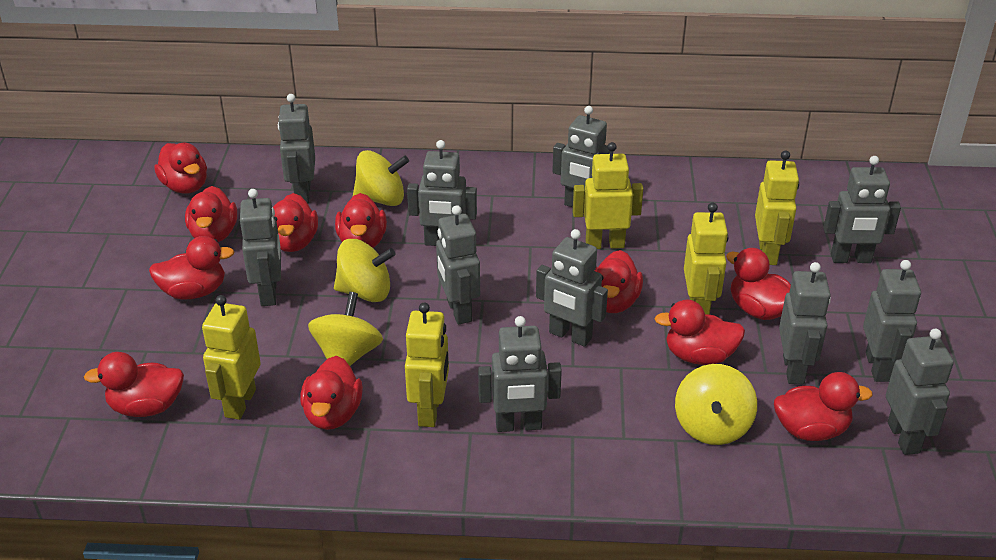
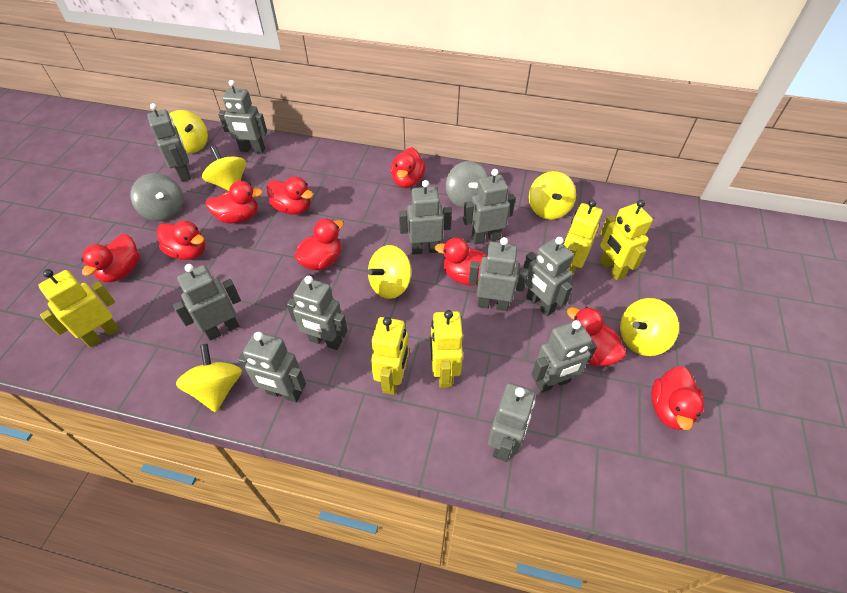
grey spinning top: none = 0 -> [130,173,183,221] [446,161,489,208] = 2
red duck: [84,352,184,417] [149,236,235,300] [154,143,207,193] [185,186,237,243] [273,193,318,252] [300,356,363,430] [335,193,387,248] [595,250,643,313] [655,300,745,365] [726,248,791,320] [774,372,873,441] = 11 -> [81,234,140,282] [157,221,206,260] [206,181,263,223] [266,176,313,215] [294,219,344,270] [391,147,426,188] [435,238,487,285] [567,307,626,366] [652,366,704,430] = 9
yellow spinning top: [308,292,383,366] [334,239,396,302] [353,150,409,206] [675,364,757,445] = 4 -> [169,110,208,153] [176,344,242,412] [202,146,246,191] [367,245,411,299] [529,171,576,220] [620,298,679,356] = 6

